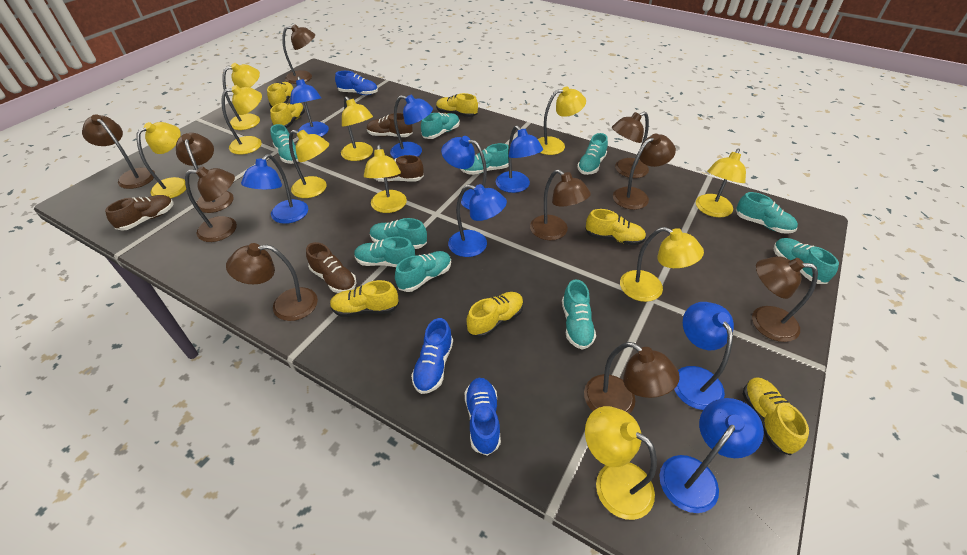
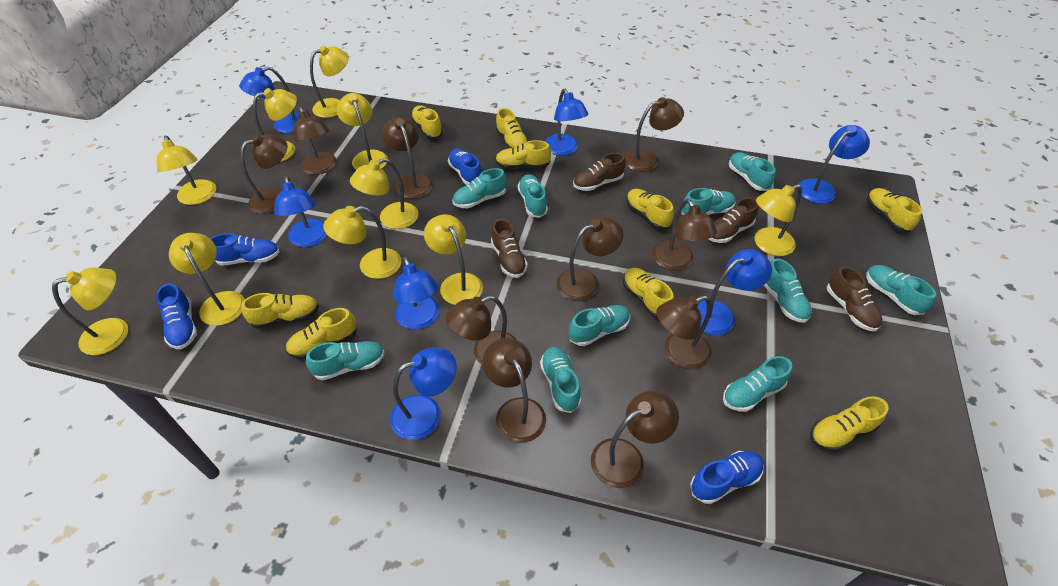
blue lamp: [241,154,308,224] [290,76,329,137] [390,95,433,158] [441,136,487,210] [448,184,507,257] [496,126,543,193] [659,398,764,513] [674,302,734,410] = 8 -> [239,67,300,133] [274,176,327,247] [390,348,457,440] [394,257,439,329] [544,89,588,156] [697,249,772,335] [799,125,870,204] = 7
blue shoe: [335,71,378,95] [411,318,453,394] [465,378,501,456] = 3 -> [156,283,197,349] [210,233,280,266] [448,148,482,185] [690,451,764,504] = 4
yellow shoe: [267,82,294,107] [270,102,305,128] [330,280,399,317] [436,93,478,117] [467,292,524,338] [585,209,646,245] [743,377,809,455] = 7 -> [241,293,319,329] [286,308,357,359] [411,105,443,139] [495,140,551,169] [496,108,528,149] [623,268,674,319] [626,189,674,229] [810,396,889,452] [867,188,922,232] = 9

